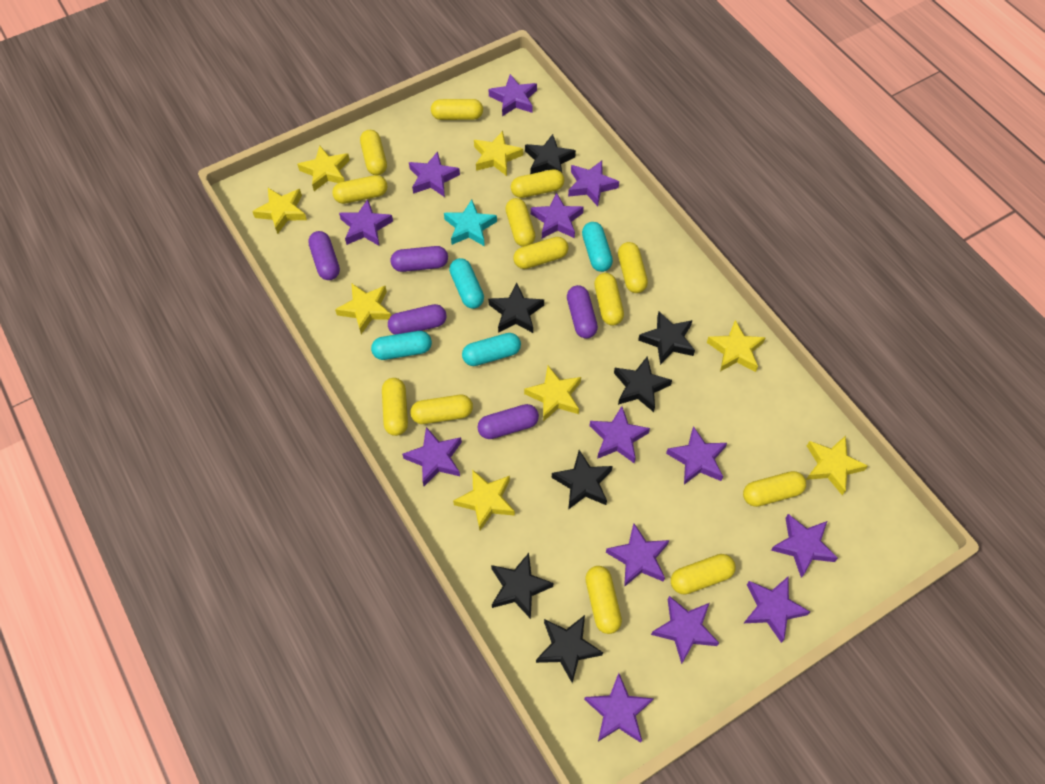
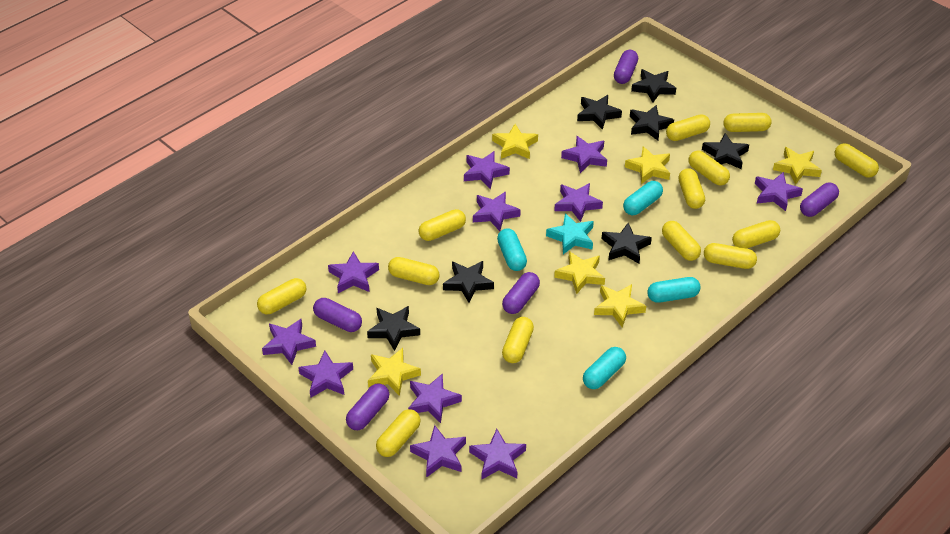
purple star: [339,199,393,246] [402,427,462,486] [409,151,460,197] [488,74,537,116] [531,192,584,238] [568,161,619,206] [584,673,654,743] [590,406,650,463] [606,523,669,587] [651,596,719,664] [666,426,727,485] [744,576,810,643] [771,514,838,578] = 13 -> [262,319,316,365] [298,351,353,398] [328,251,379,293] [408,373,462,423] [410,425,466,478] [464,151,510,189] [469,429,526,479] [473,192,521,231] [554,183,603,222] [561,136,607,173] [755,172,803,211] = 11
yellow star: [252,188,307,234] [297,146,350,191] [335,284,391,334] [453,470,515,530] [474,131,523,176] [524,366,581,422] [707,320,766,372] [806,436,868,495] = 8 -> [368,348,421,396] [492,124,538,159] [554,251,605,294] [594,284,646,328] [625,146,670,184] [773,147,822,185] = 6

